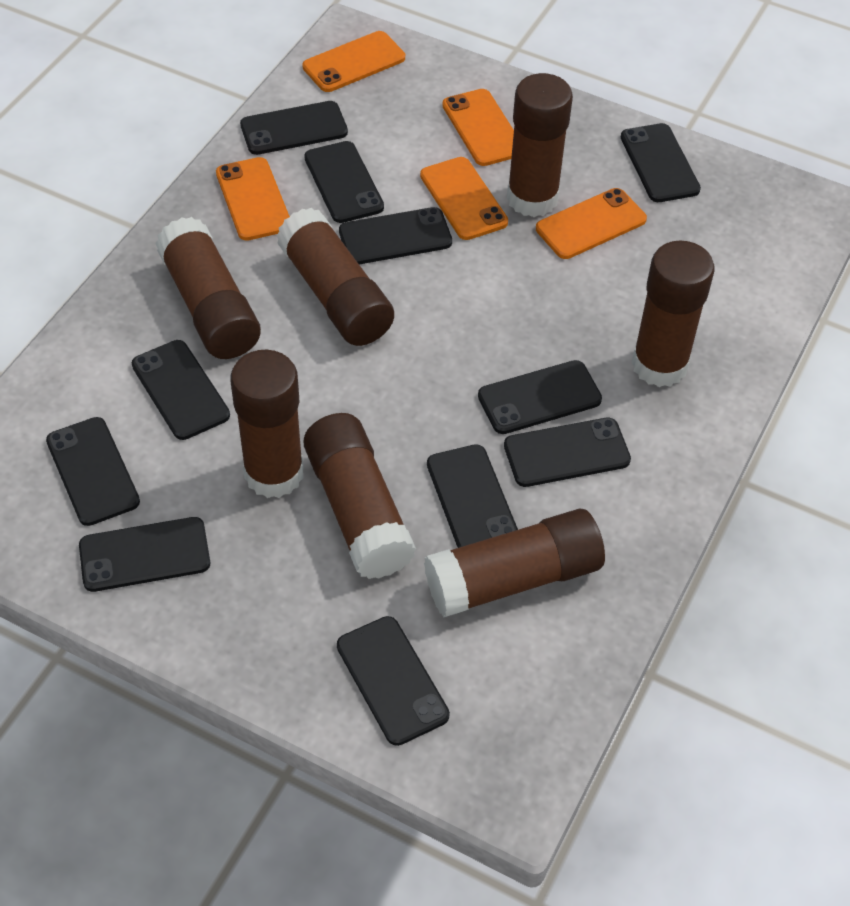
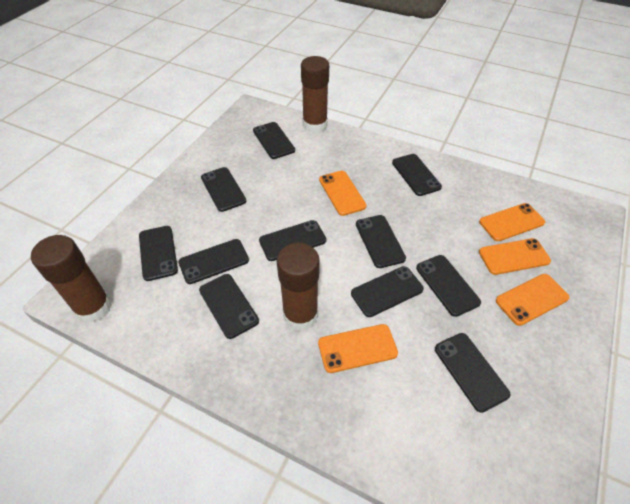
brown glue stick: [155,217,261,359] [230,350,304,498] [276,208,394,346] [304,413,416,579] [424,508,605,617] [507,73,573,217] [632,241,714,387] = 7 -> [31,235,112,323] [277,243,320,331] [301,56,329,133] = 3

